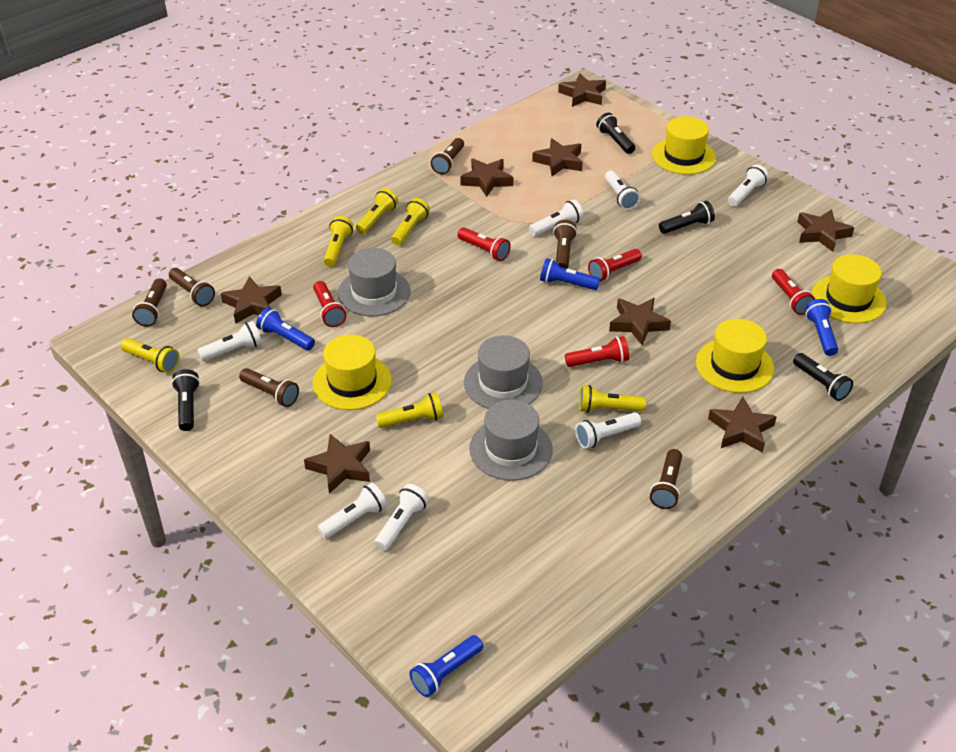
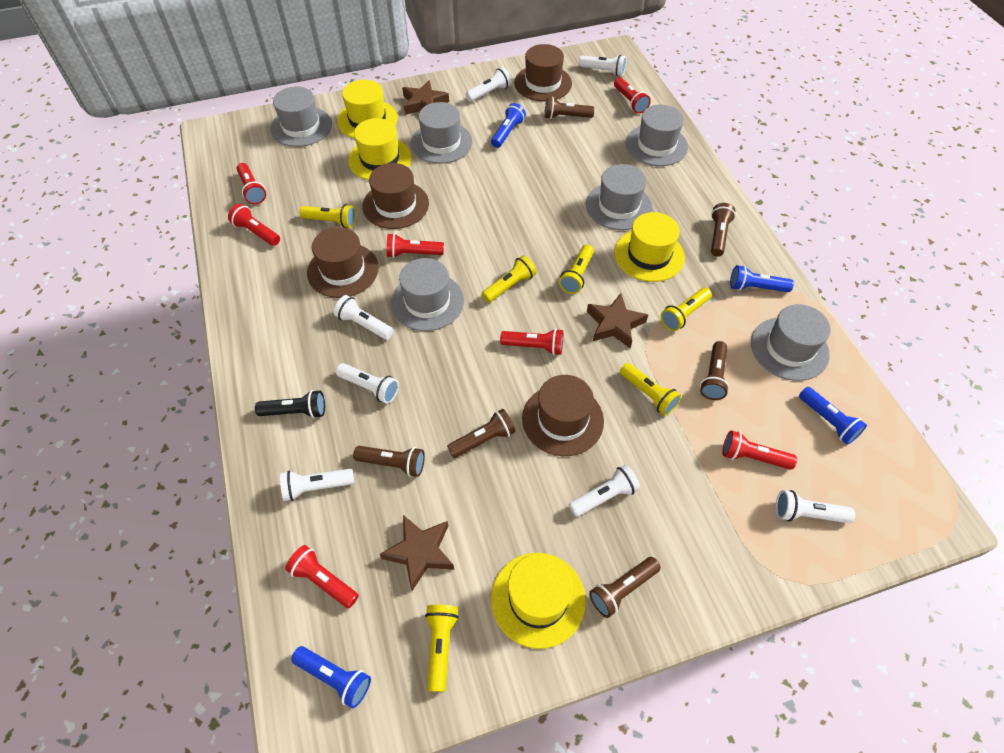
black flashlight: [171,369,200,431] [596,113,635,154] [659,201,715,234] [793,353,853,401] = 4 -> [255,390,325,418] = 1
brown hat: none = 0 -> [307,227,379,298] [362,163,429,229] [514,44,572,101] [522,375,604,456] = 4
brown star: [221,276,282,324] [304,434,370,494] [460,159,514,197] [532,138,583,176] [558,73,606,107] [609,298,671,345] [708,397,777,453] [797,209,854,252] = 8 -> [380,515,454,591] [402,80,449,115] [587,293,648,348] = 3
grey hat: [338,248,411,316] [464,335,543,409] [469,400,553,481] = 3 -> [270,87,332,147] [391,258,464,331] [410,102,472,164] [586,164,653,230] [626,105,688,166] [751,304,831,381] = 6
red flashlight: [313,281,346,327] [457,227,511,261] [565,336,629,367] [588,249,642,282] [772,269,815,315] = 5 -> [228,204,280,246] [236,163,266,204] [285,545,359,608] [387,233,444,258] [500,328,563,355] [614,77,651,113] [723,430,797,470] = 7

